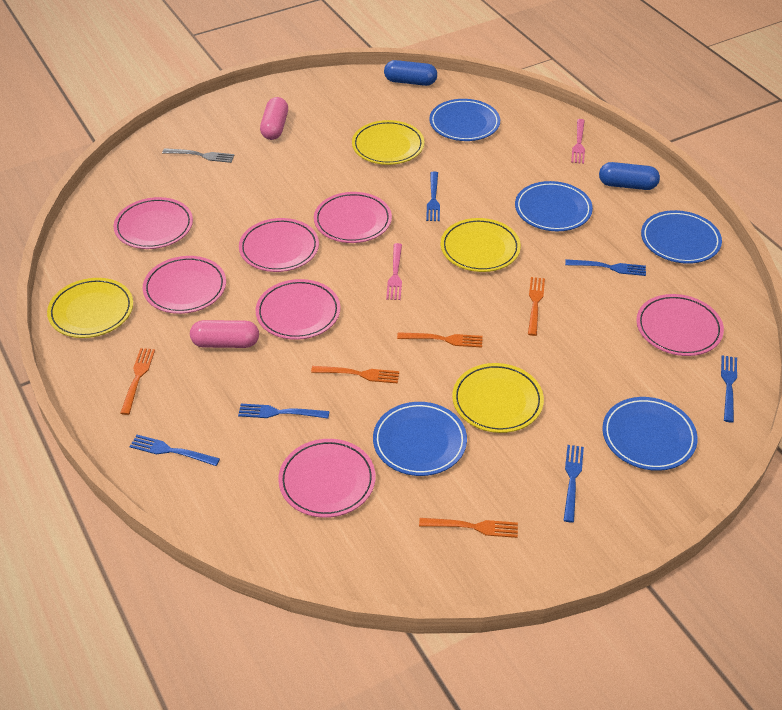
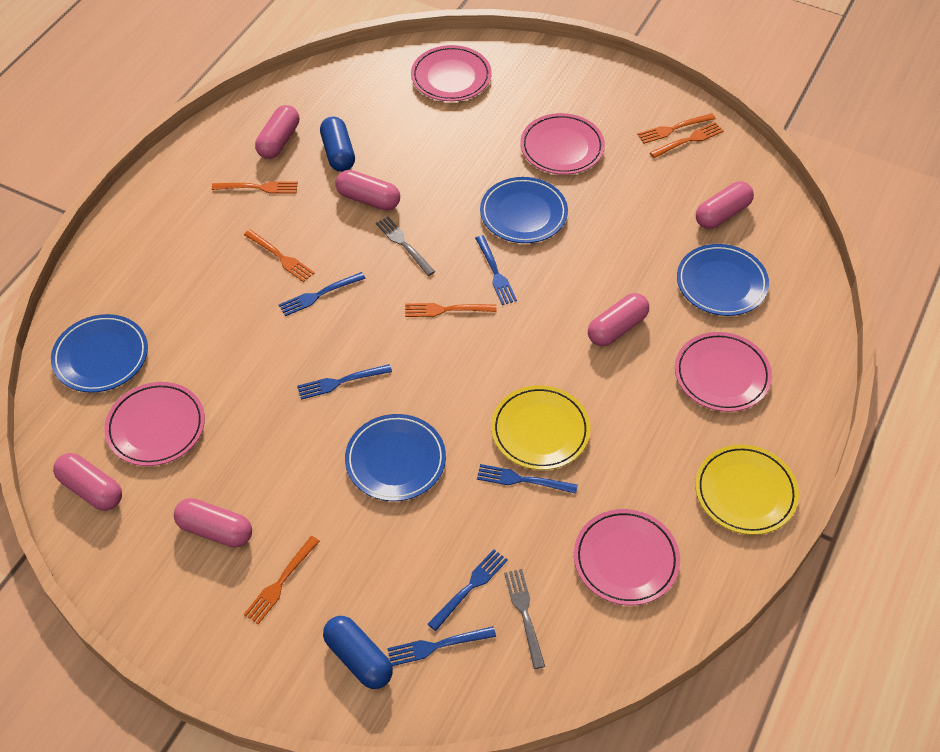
blue plate: [373,402,467,476] [429,99,500,141] [515,181,593,231] [602,397,698,471] [641,210,722,264] = 5 -> [51,314,148,393] [345,414,446,501] [480,177,568,243] [677,244,769,316] = 4
grey fork: [162,148,235,163] = 1 -> [376,217,435,276] [504,569,545,669] = 2
orange fork: [120,348,155,415] [311,366,399,384] [397,332,483,347] [419,518,518,538] [528,277,545,336] = 5 -> [212,181,298,193] [244,230,314,282] [244,536,320,624] [405,303,497,317] [637,113,716,144] [650,122,724,158] = 6
pink capsule: [190,320,259,348] [260,97,288,140] = 2 -> [53,453,122,511] [174,498,252,548] [255,105,299,159] [336,170,400,210] [588,293,649,346] [696,181,754,229] = 6
pink fork: [386,243,402,300] [571,119,585,164] = 2 -> none = 0
pink plate: [114,197,193,249] [143,256,226,314] [239,218,319,272] [256,279,341,340] [278,439,376,518] [314,192,392,243] [636,294,724,356] = 7 -> [104,382,205,466] [411,45,491,101] [520,113,605,175] [574,509,680,605] [675,332,772,412] = 5
yellow plate: [47,278,133,338] [352,120,425,165] [441,218,521,272] [452,363,544,433] = 4 -> [491,385,591,470] [695,445,799,535] = 2

